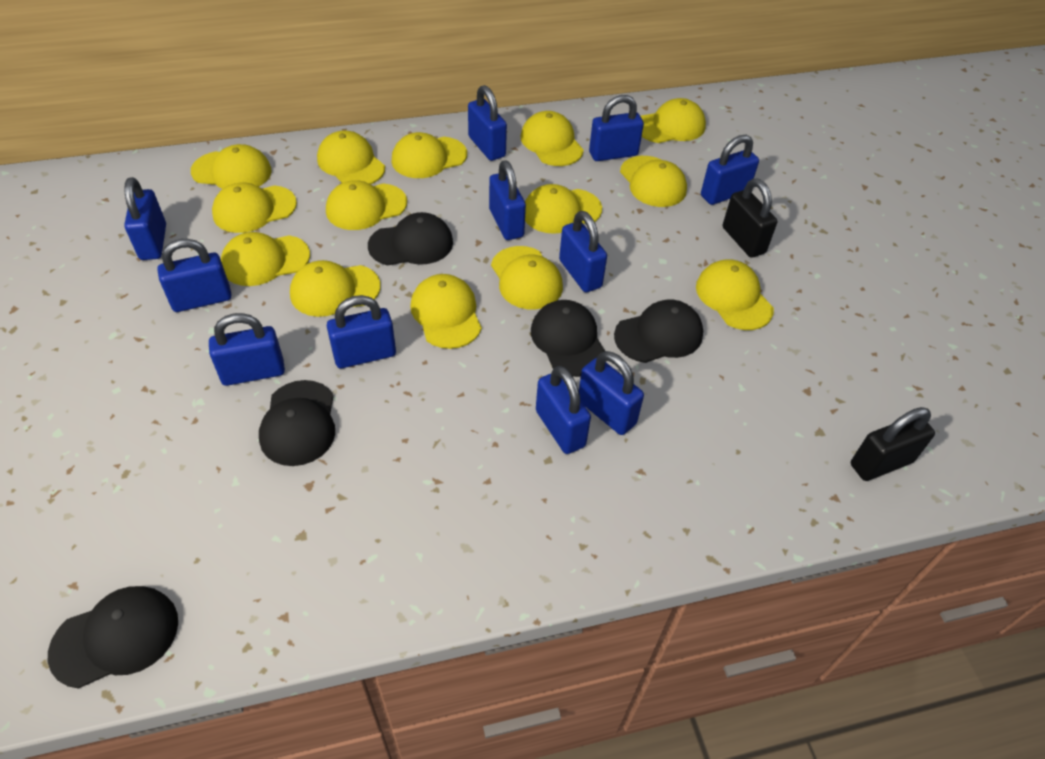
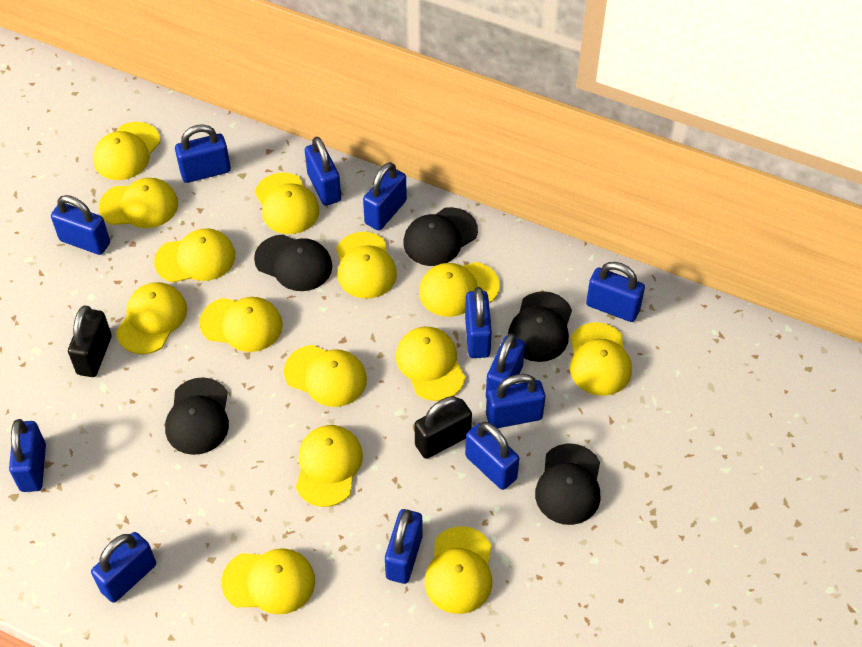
blue padlock: [124,177,166,260] [157,239,232,312] [209,313,285,386] [327,295,396,368] [468,85,507,161] [489,160,526,240] [536,366,591,454] [559,211,607,292] [579,351,644,435] [589,95,644,161] [701,135,759,205] = 11 -> [9,419,46,492] [51,195,110,255] [91,532,156,603] [175,124,231,183] [305,137,341,206] [363,162,407,230] [385,509,423,584] [465,287,492,358] [465,422,519,490] [486,333,525,399] [486,374,545,428] [586,262,645,322] = 12

